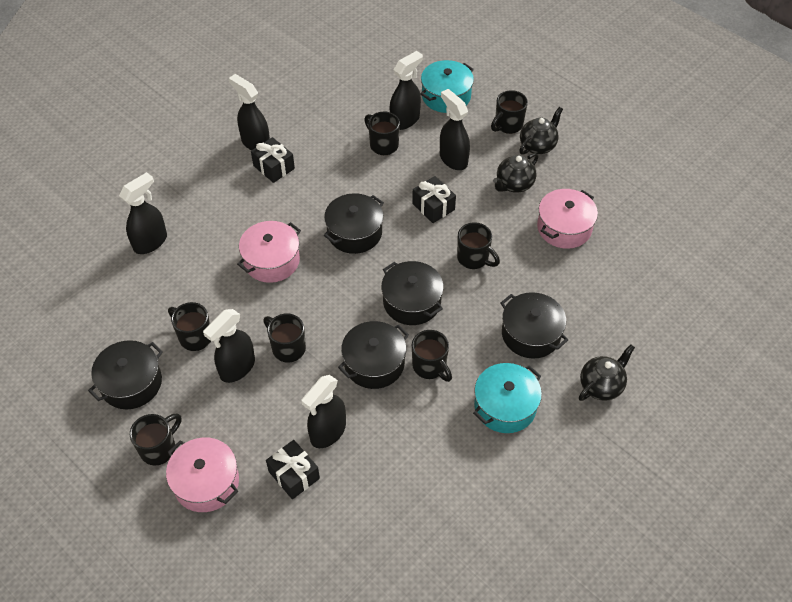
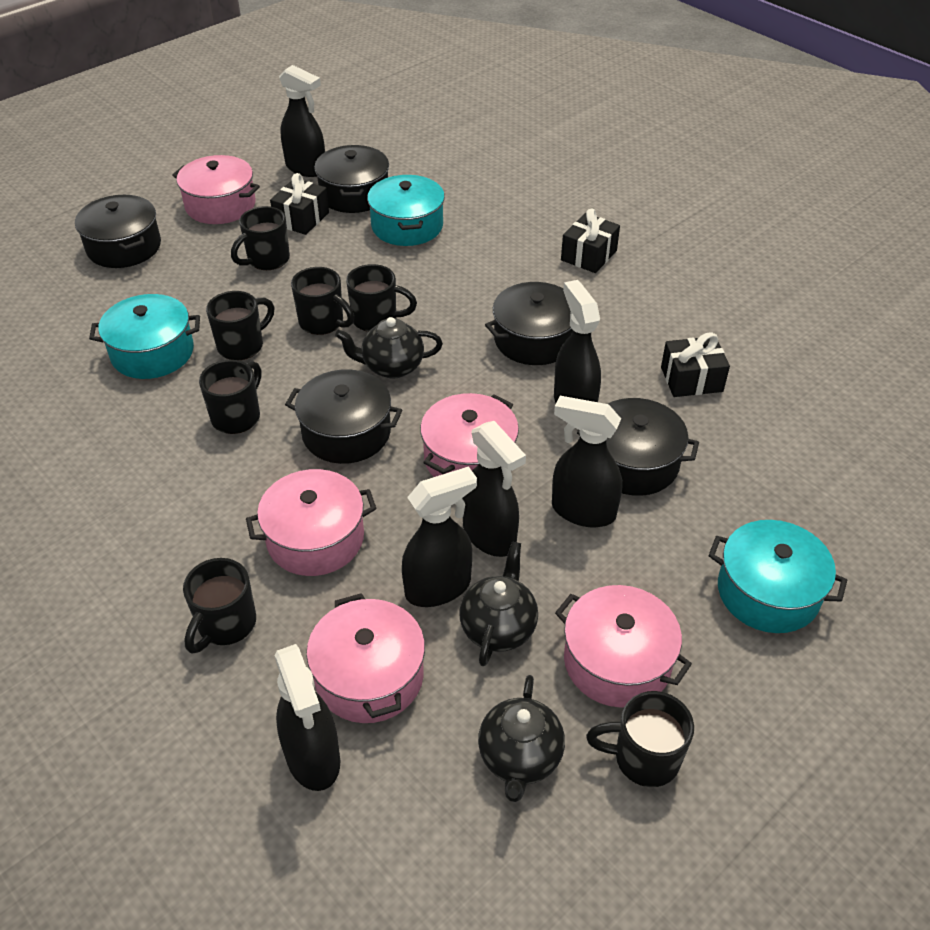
pink pot: [166,437,239,512] [237,221,301,283] [537,189,598,249] = 3 -> [172,155,260,224] [246,469,376,576] [306,593,425,723] [420,393,519,477] [555,585,692,708] = 5
turquoise pot: [420,60,474,113] [473,363,542,433] = 2 -> [89,294,200,379] [367,175,445,246] [709,520,847,633] = 3

